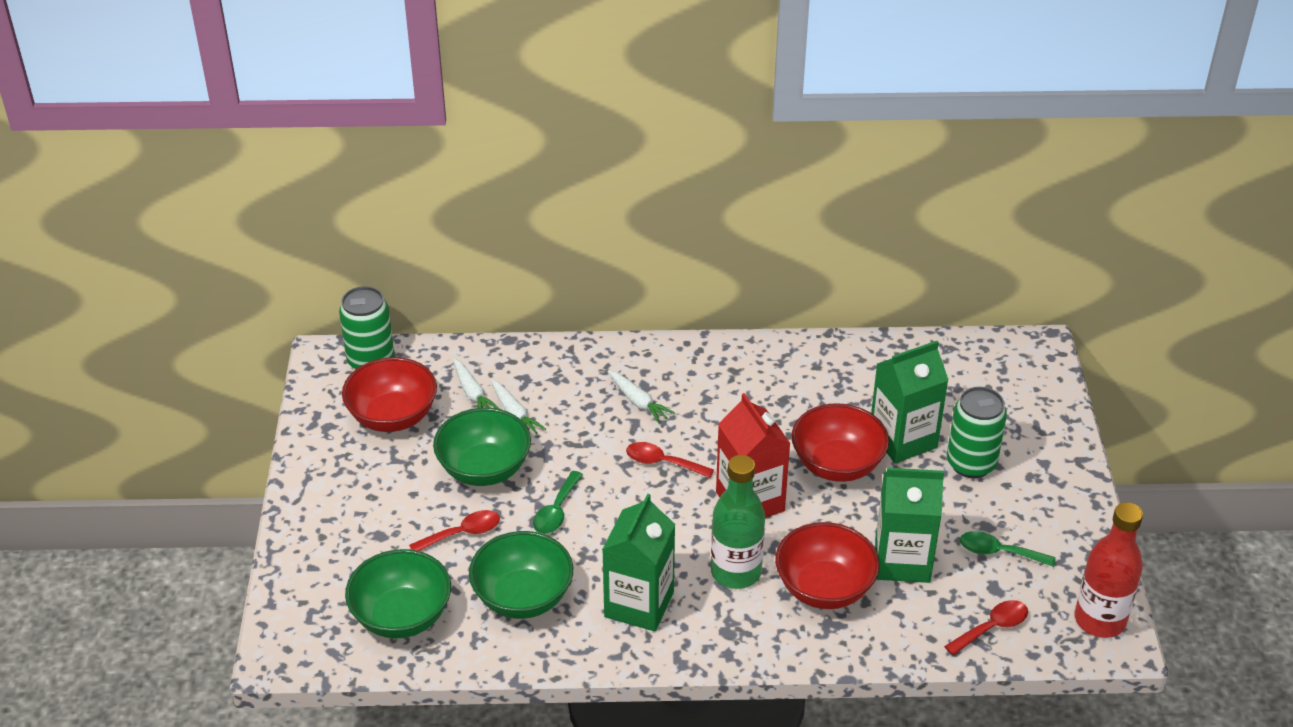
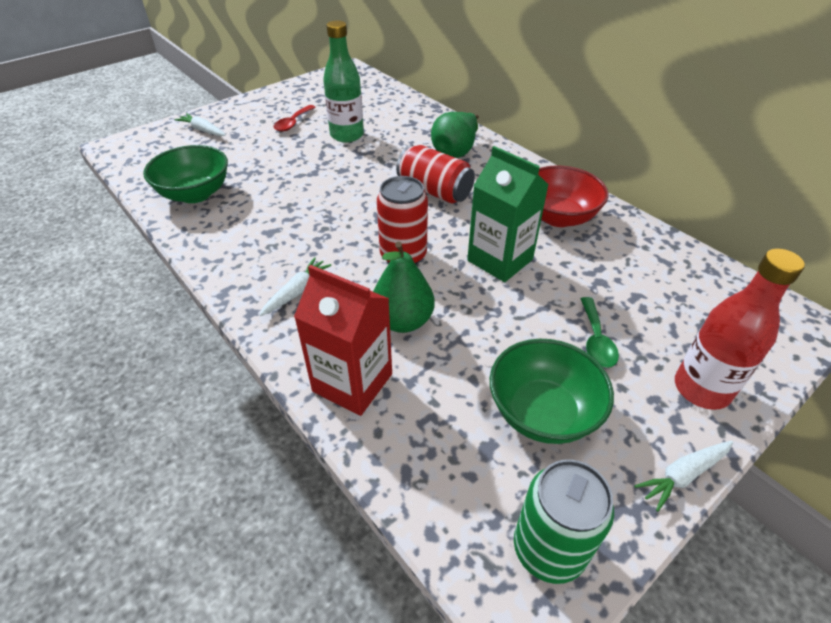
green bowl: [345,549,451,638] [433,408,531,486] [469,531,573,619] = 3 -> [143,145,228,203] [490,339,614,444] = 2
green can: [339,286,394,370] [947,387,1007,479] = 2 -> [514,459,614,584] = 1
green carton: [602,494,675,632] [871,341,949,463] [875,468,944,583] = 3 -> [467,146,549,282] = 1
green pear: none = 0 -> [373,241,435,333] [431,112,479,158] = 2
green spoon: [533,471,583,534] [960,531,1056,567] = 2 -> [580,297,619,368] = 1
red bowl: [342,357,437,432] [775,522,880,609] [792,403,889,482] = 3 -> [538,165,608,227] = 1
red can: none = 0 -> [377,176,428,265] [396,145,475,204] = 2
red spoon: [409,510,500,551] [626,442,714,478] [944,600,1028,656] = 3 -> [274,105,316,132] = 1

